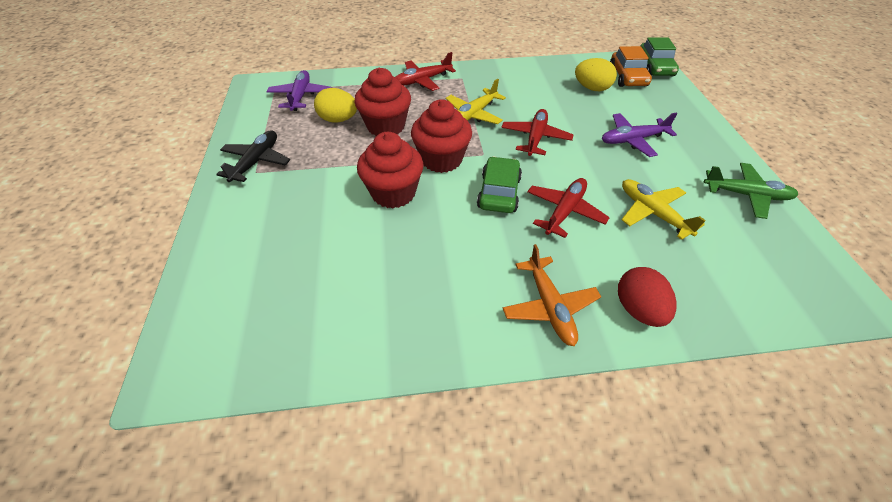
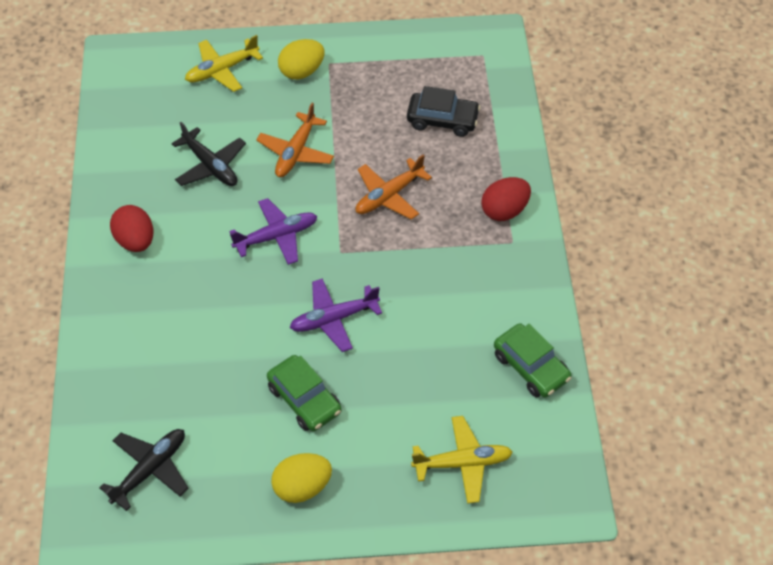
black car: none = 0 -> [407,86,481,137] = 1
black plane: [216,130,290,182] = 1 -> [99,429,188,511] [172,122,246,186] = 2
green plane: [704,163,798,219] = 1 -> none = 0
orange car: [610,46,652,87] = 1 -> none = 0
orange plane: [503,244,601,346] = 1 -> [256,103,334,177] [356,154,432,220] = 2
red cupcake: [354,68,411,136] [357,132,424,208] [411,99,472,173] = 3 -> none = 0
red egg: [618,267,676,327] = 1 -> [110,205,153,252] [481,177,531,221] = 2
red plane: [395,52,456,91] [501,109,573,156] [527,178,610,238] = 3 -> none = 0

